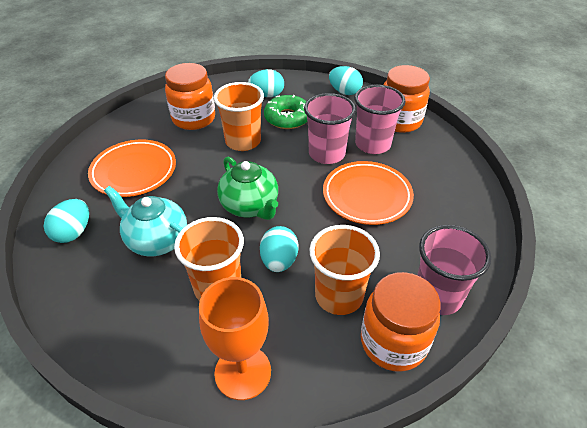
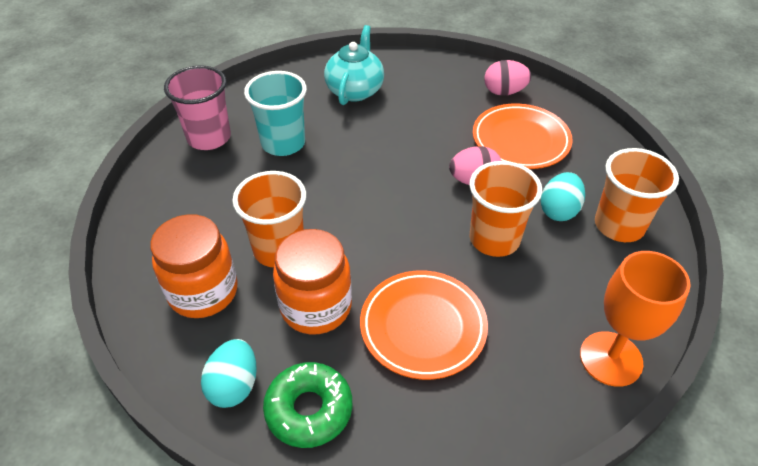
green teapot: [217,157,278,220] = 1 -> none = 0
orange jar: [165,63,215,130] [361,272,441,372] [384,65,430,133] = 3 -> [150,214,238,318] [273,229,352,335] = 2
pink cup: [304,93,356,164] [355,85,406,154] [417,225,491,315] = 3 -> [164,66,231,150] = 1
pink egg: none = 0 -> [449,146,501,185] [484,60,531,96] = 2
turquoise cup: none = 0 -> [244,71,307,156] = 1
turquoise egg: [44,199,89,243] [248,69,284,97] [260,226,299,272] [329,66,363,95] = 4 -> [201,339,257,408] [541,172,585,221] = 2

